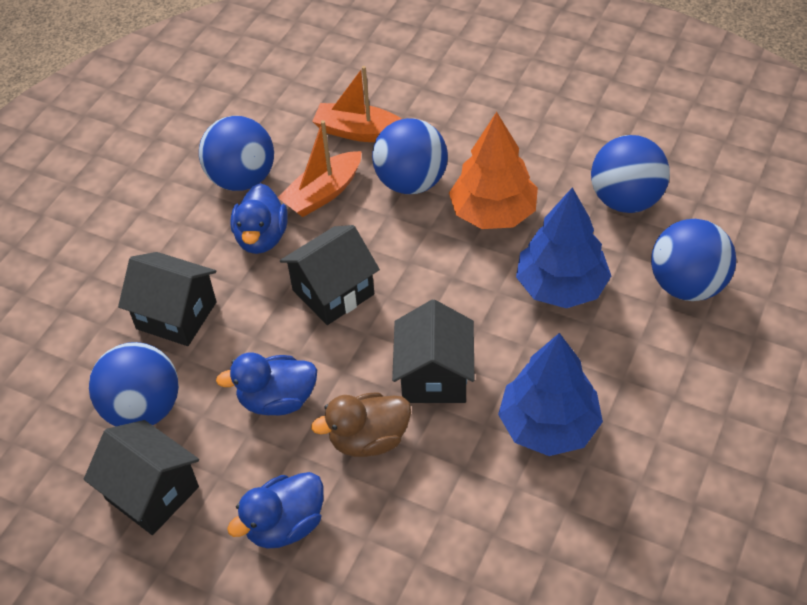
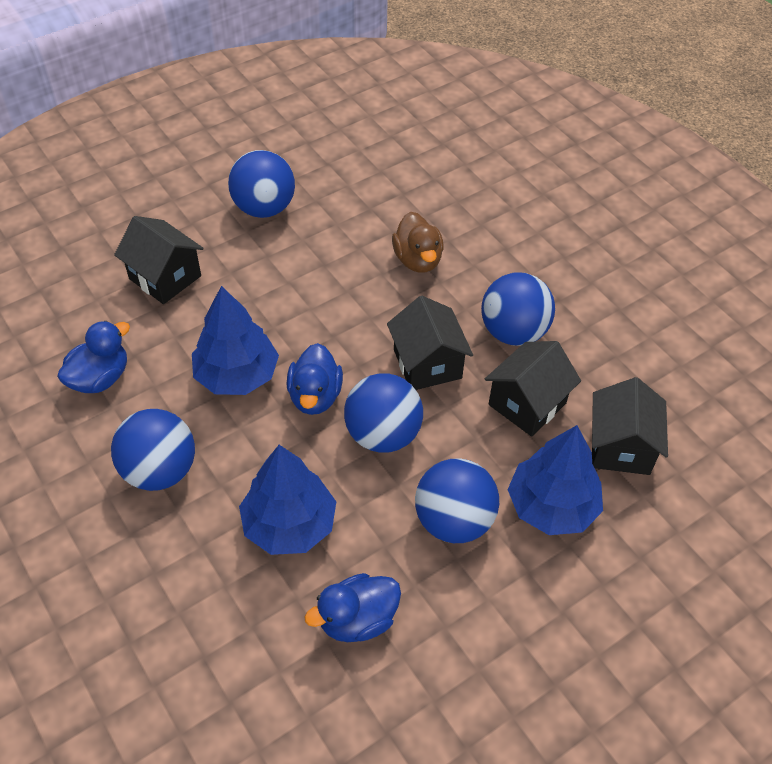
blue tree: [498,333,603,456] [516,187,611,308] = 2 -> [192,286,279,395] [239,445,336,555] [508,425,603,535] = 3
orange boat: [278,120,362,217] [312,66,402,142] = 2 -> none = 0
orange tree: [449,112,538,229] = 1 -> none = 0

